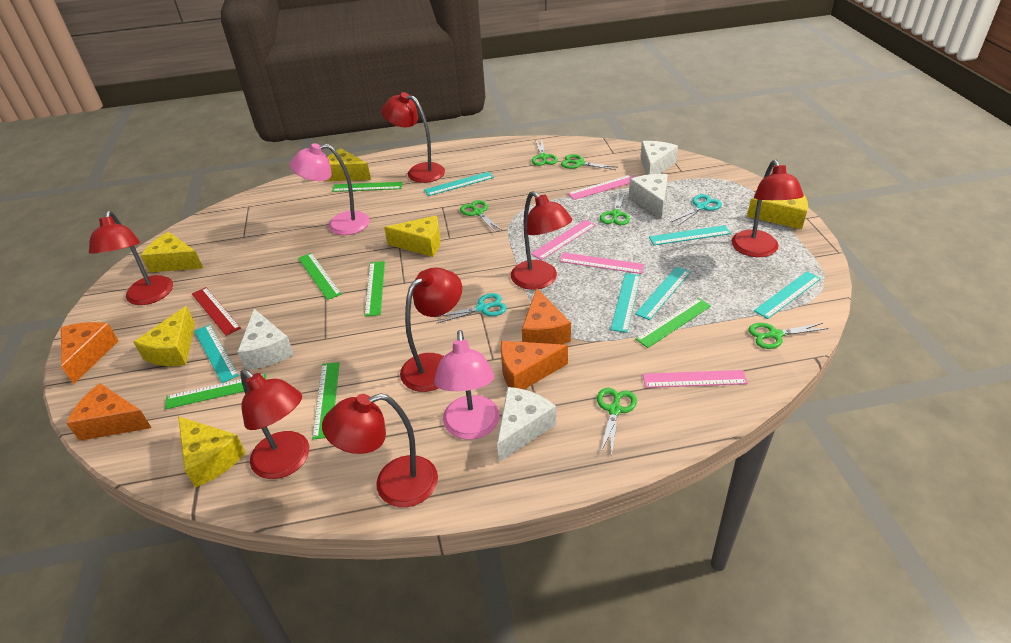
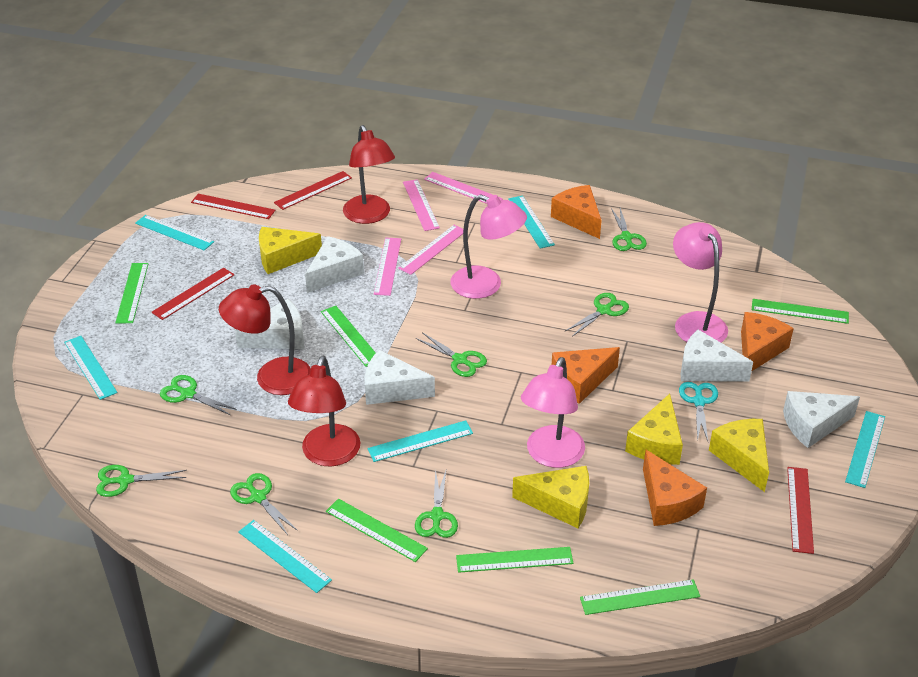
green scissors: [460,200,503,233] [532,139,558,166] [561,154,616,170] [597,388,637,456] [600,191,630,225] [748,323,828,349] = 6 -> [96,465,187,497] [160,375,237,415] [230,473,298,535] [415,332,487,377] [415,469,458,538] [565,293,629,337] [611,208,647,251] = 7
pink lamp: [290,143,370,235] [434,330,500,439] = 2 -> [451,194,527,299] [521,357,585,468] [673,222,728,342] = 3
red lamp: [89,211,173,305] [240,369,309,479] [322,393,438,507] [382,92,445,183] [400,268,462,392] [511,191,572,290] [731,159,804,257] = 7 -> [219,284,311,395] [288,356,360,466] [343,125,395,224] = 3
red ruler: [192,287,241,336] = 1 -> [151,268,235,320] [191,194,275,219] [274,171,352,210] [787,467,814,554] = 4
turquoise scissors: [436,293,507,324] [672,194,722,226] = 2 -> [679,382,718,441] = 1
white cheese: [238,309,294,370] [497,387,556,462] [629,174,668,219] [640,141,678,175] = 4 -> [235,299,304,349] [305,236,364,293] [364,350,435,405] [681,330,753,382] [783,391,860,448] = 5
yellow cheese: [134,306,195,366] [141,232,203,272] [178,416,246,488] [325,148,371,181] [384,216,441,257] [747,195,808,229] = 6 -> [259,227,322,274] [512,466,589,528] [625,394,683,465] [709,419,769,492] = 4

